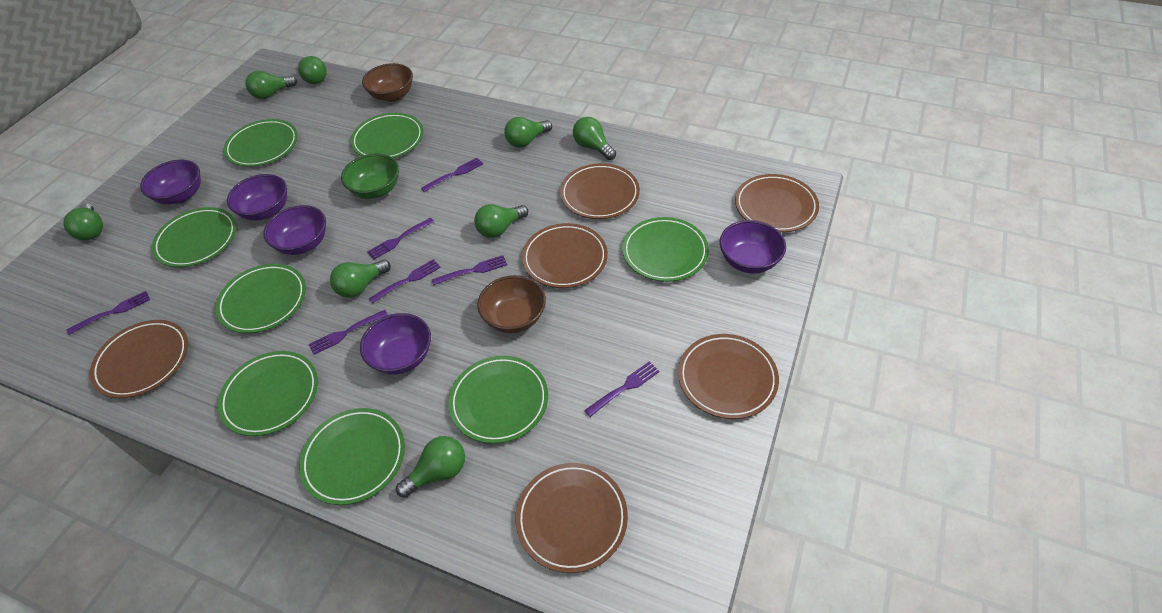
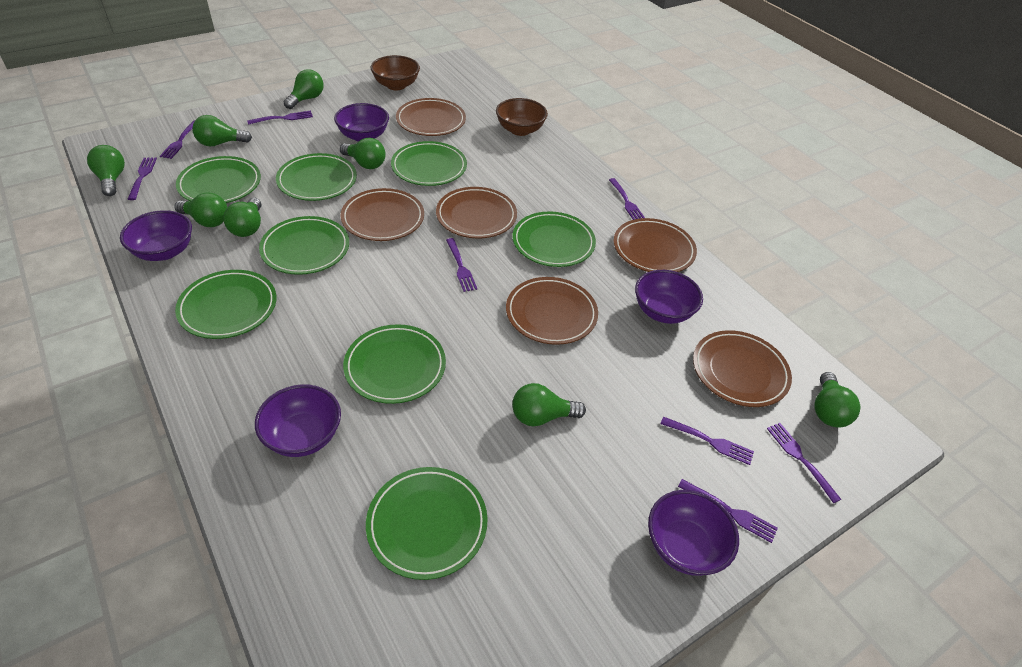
green bowl: [341,154,399,199] = 1 -> none = 0
purple fork: [66,291,150,335] [309,310,388,355] [367,218,434,260] [368,259,441,304] [421,158,483,192] [432,255,507,286] [584,361,660,417] = 7 -> [128,158,157,200] [160,120,195,159] [247,111,313,125] [446,238,477,292] [609,178,645,220] [660,416,754,465] [678,479,778,543] [767,423,841,503] = 8

